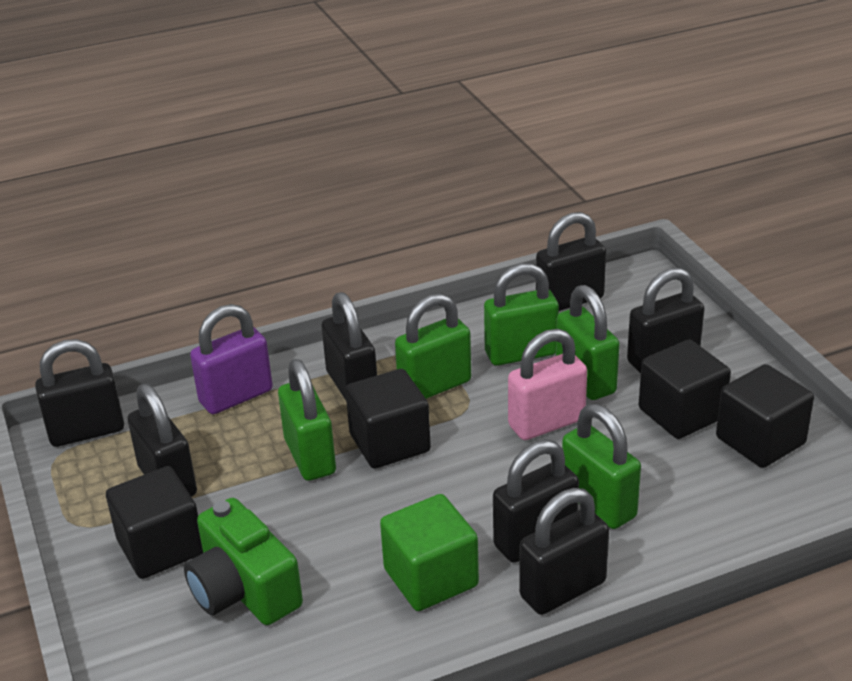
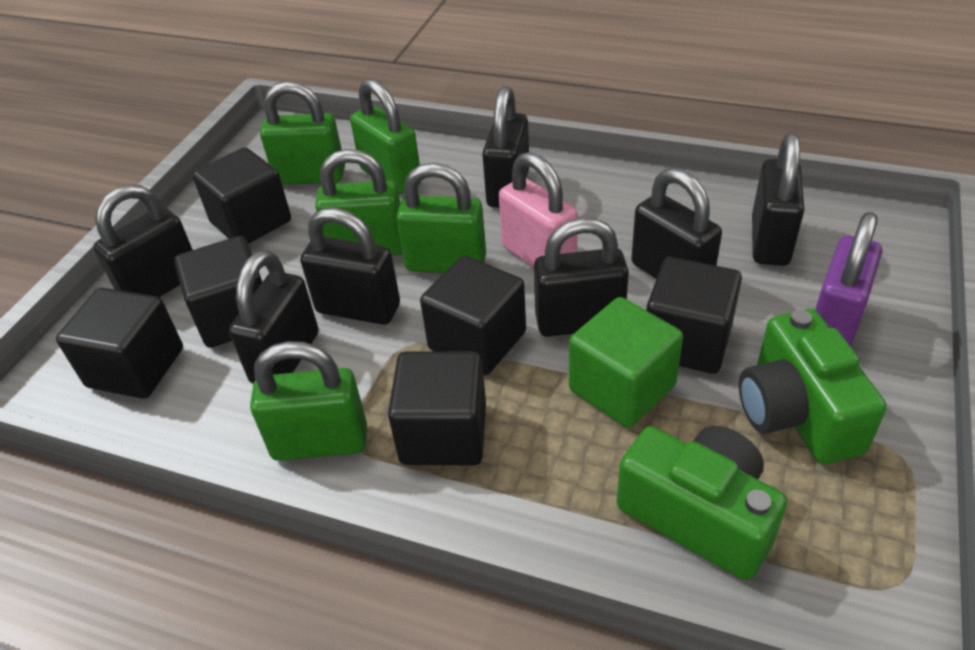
black cube: [106,466,203,579] [345,369,431,469] [639,340,731,439] [716,364,814,468] = 4 -> [56,288,183,399] [174,236,262,348] [192,147,291,244] [388,351,486,465] [420,256,526,375] [646,257,742,374] = 6
green camera: [184,498,303,625] = 1 -> [617,426,787,581] [739,309,887,464] = 2

